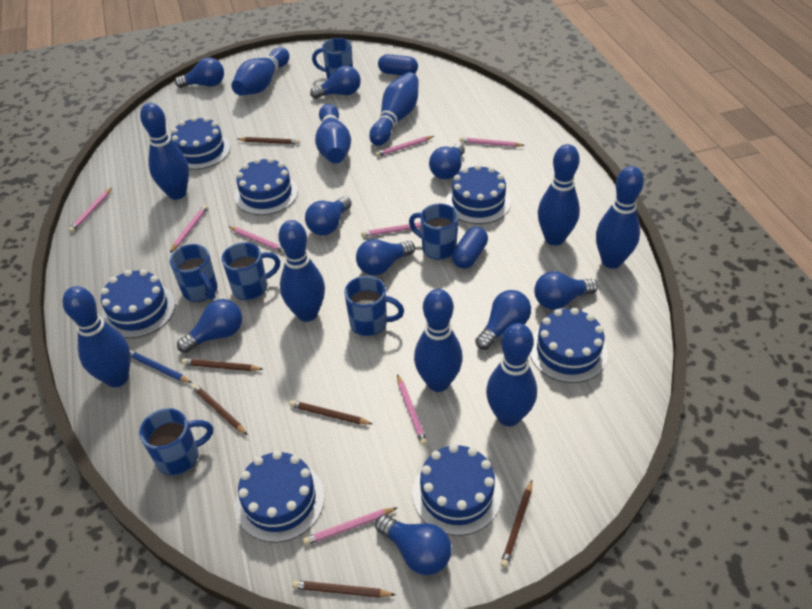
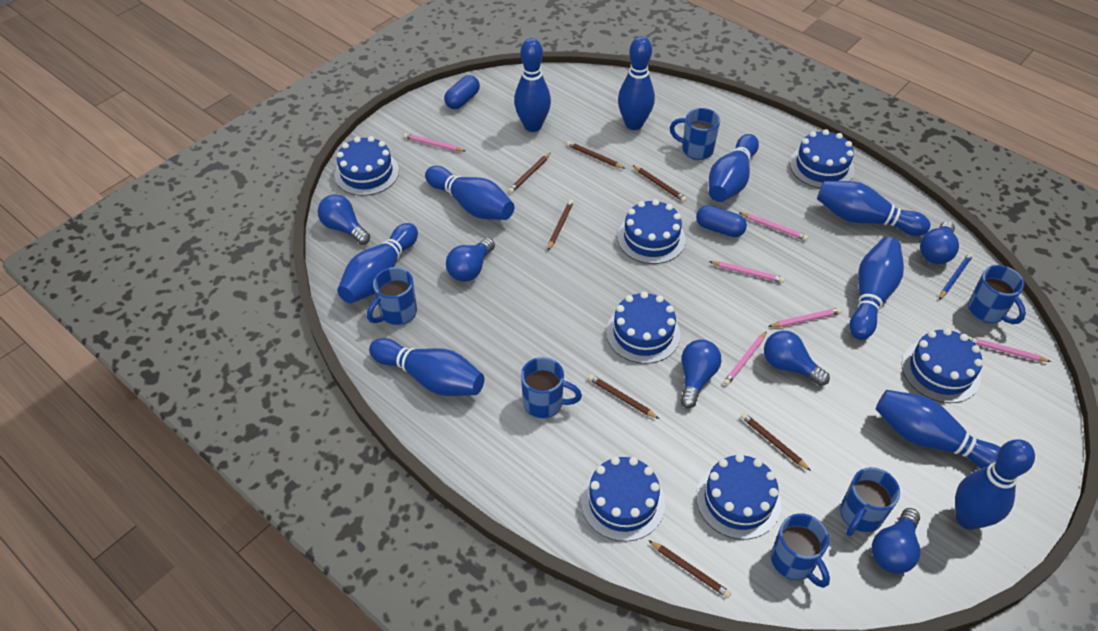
blue light bulb: [175,58,224,88] [177,299,242,353] [305,196,352,235] [310,66,361,99] [356,239,415,276] [375,514,452,575] [429,143,465,180] [475,290,531,350] [534,271,598,310] = 9 -> [317,194,370,245] [446,238,495,282] [680,339,722,408] [764,331,830,386] [872,508,920,574] [920,221,959,264] = 6
brown pencil: [182,358,263,371] [192,384,247,435] [238,137,300,144] [289,400,372,425] [292,580,396,598] [500,480,532,568] = 6 -> [508,153,551,193] [548,199,574,250] [566,141,626,169] [588,374,659,419] [633,165,687,202] [648,540,731,598] [741,413,811,471] = 7
pink pencil: [68,188,112,233] [170,205,208,253] [228,226,285,253] [303,508,397,545] [361,222,421,237] [375,136,434,157] [397,374,427,446] [460,137,525,147] = 8 -> [404,133,465,151] [709,261,785,283] [723,331,767,386] [739,212,808,241] [768,308,842,327] [968,336,1051,362] = 6

